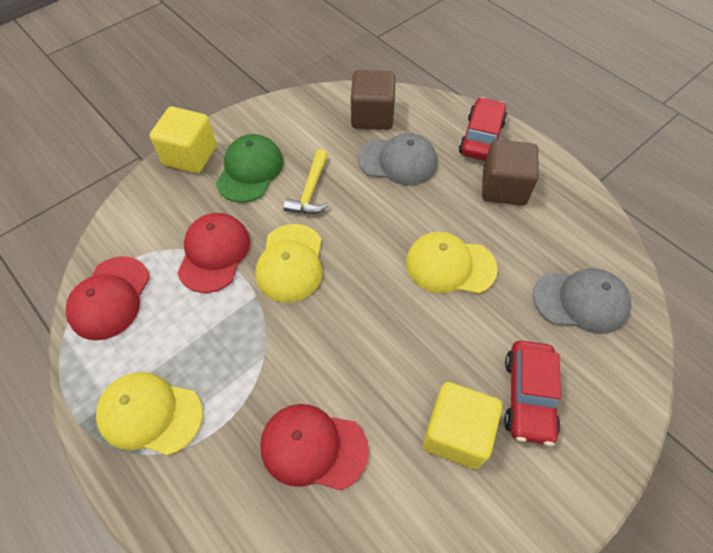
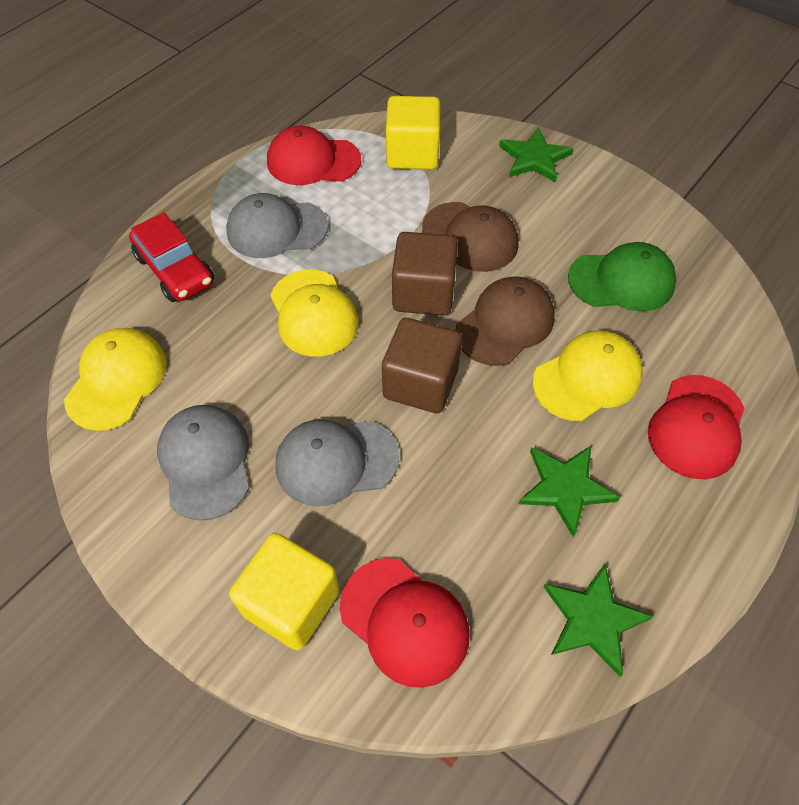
brown cap: none = 0 -> [422,202,518,272] [456,276,555,366] = 2
green star: none = 0 -> [499,127,573,183] [518,446,620,537] [543,564,654,677] = 3
grey cap: [358,133,437,185] [533,268,631,334] = 2 -> [157,405,249,521] [226,193,328,258] [275,419,399,506] = 3
red car: [459,97,507,161] [504,341,561,446] = 2 -> [129,212,214,302] = 1
yellow hammer: [283,149,329,214] = 1 -> none = 0

